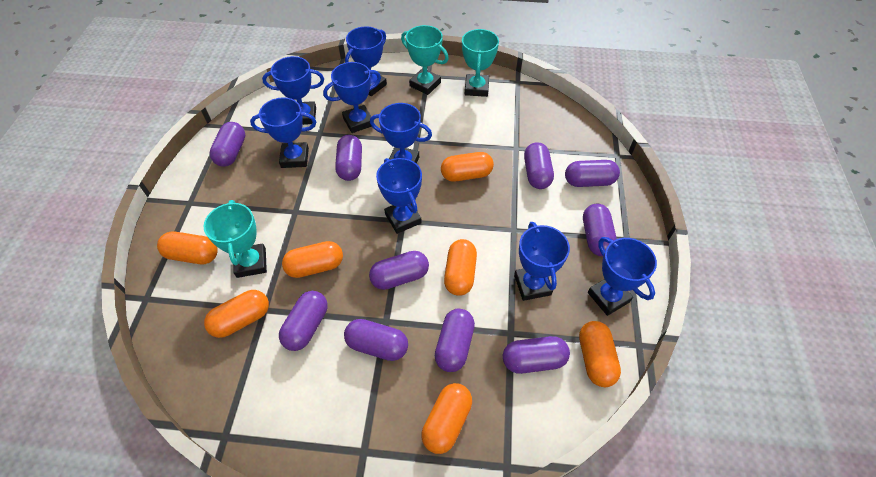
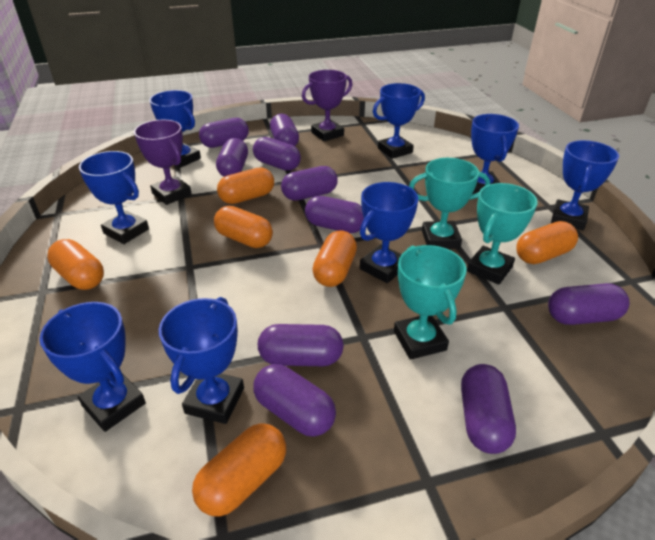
orange capsule: [157,231,218,264] [204,290,269,338] [282,241,343,278] [421,383,472,454] [441,152,494,182] [444,239,477,296] [579,321,621,387] = 7 -> [47,239,104,290] [192,423,286,517] [214,206,273,248] [217,167,274,204] [312,230,357,287] [516,221,578,264] = 6
purple trophy: none = 0 -> [134,120,192,205] [302,70,352,141] = 2

